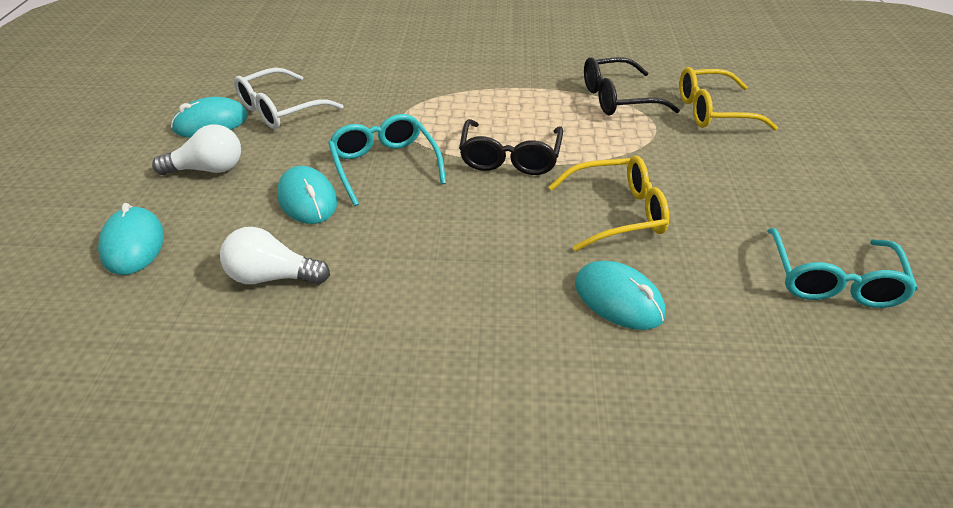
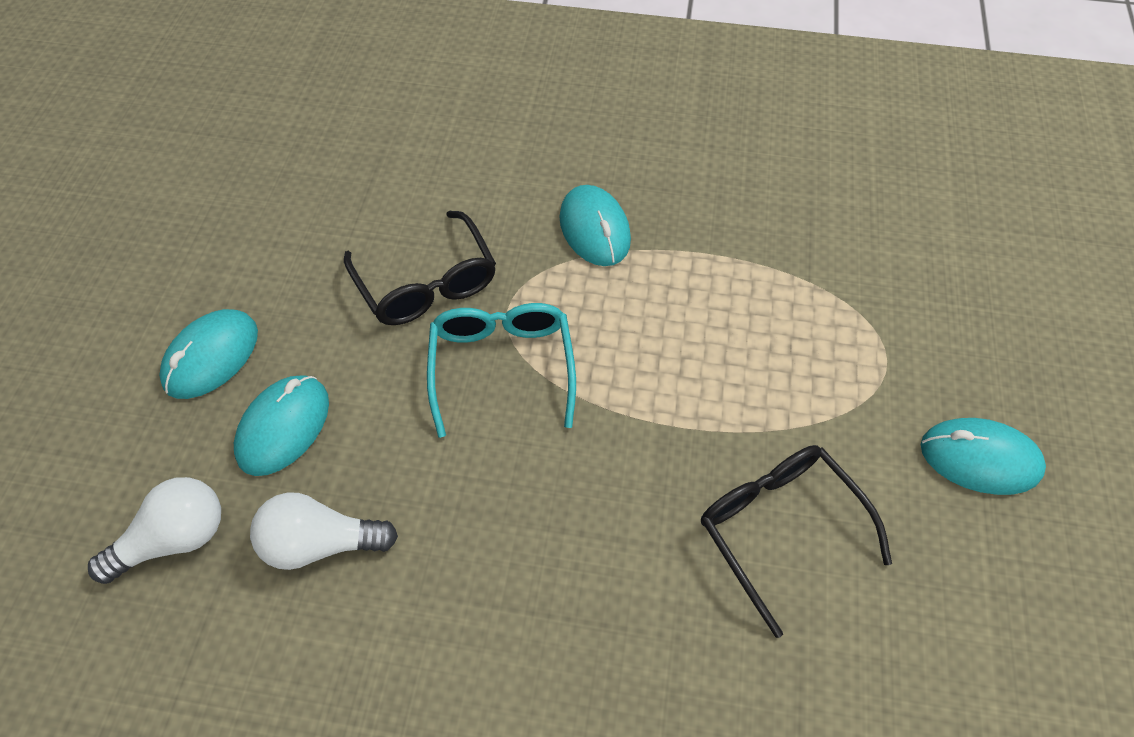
turquoise glasses: [328,114,446,206] [767,228,917,308] = 2 -> [427,303,576,438] = 1
white glasses: [234,68,343,129] = 1 -> none = 0
yellow glasses: [548,156,669,251] [679,67,778,131] = 2 -> none = 0

